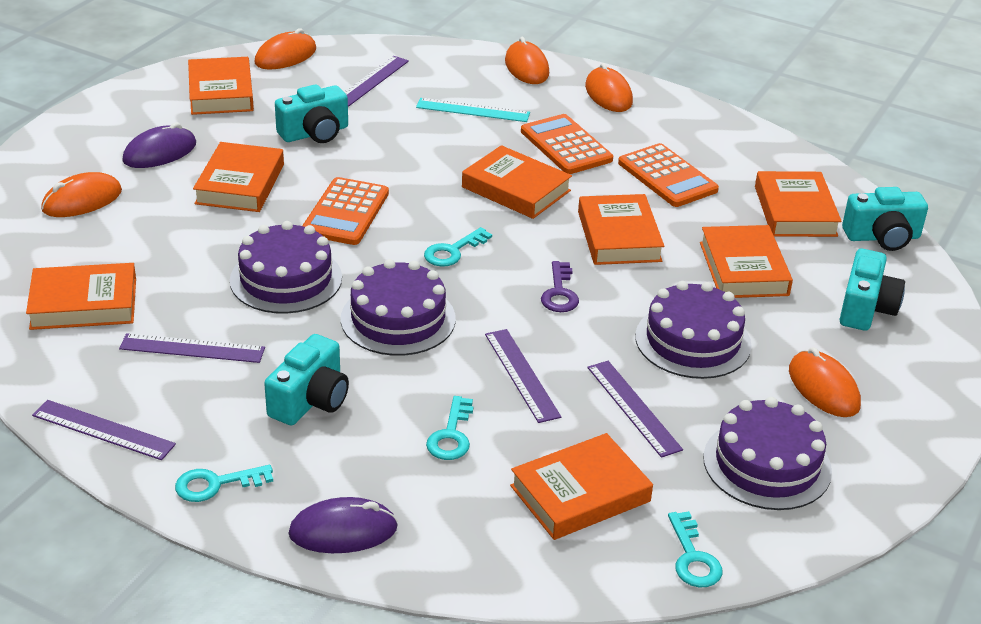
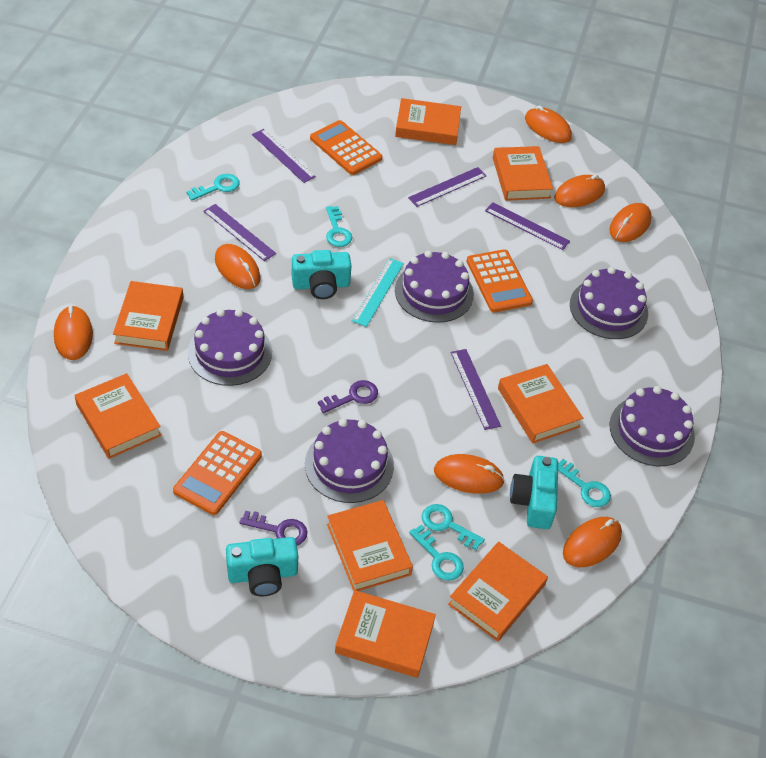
orange mouse: [41,172,122,217] [255,28,316,70] [505,37,549,84] [585,63,633,112] [789,347,861,417] = 5 -> [54,306,93,360] [215,244,261,289] [434,454,505,494] [525,105,572,143] [554,174,605,207] [563,517,622,567] [609,203,652,242] = 7
purple cake: [230,221,342,314] [341,259,456,356] [635,281,752,379] [703,397,832,510] = 4 -> [188,309,272,386] [305,418,394,503] [395,251,474,323] [570,267,648,339] [610,386,695,466] = 5
purple key: [541,261,579,312] = 1 -> [239,511,307,546] [318,380,378,413] = 2
purple mouse: [122,122,196,168] [288,497,398,553] = 2 -> none = 0
turquoise camera: [264,334,349,426] [275,84,348,143] [840,249,905,331] [842,187,928,251] = 4 -> [226,537,298,596] [292,250,351,299] [510,456,558,529] = 3
turquoise key: [175,465,273,502] [424,227,492,267] [426,396,473,460] [668,511,722,587] = 4 -> [186,174,240,201] [326,206,352,247] [409,525,464,581] [422,504,485,550] [558,459,611,507] = 5

